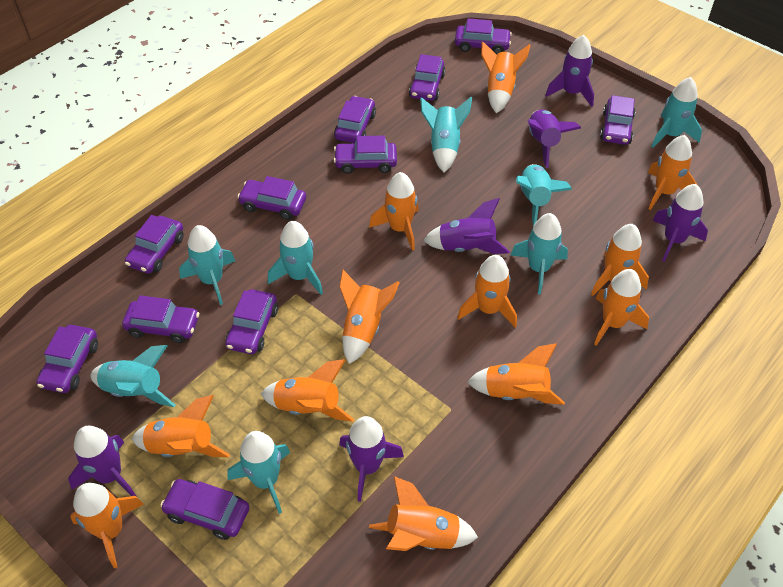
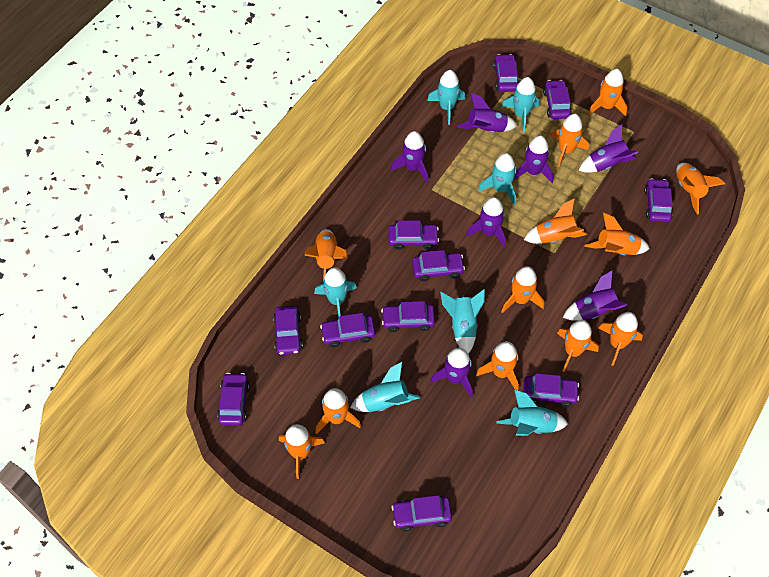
purple rocket: [68,426,137,497] [339,416,404,502] [423,198,510,254] [528,109,581,168] [545,35,594,107] [652,184,708,262] = 6 -> [391,131,428,183] [430,348,473,398] [457,93,517,133] [466,197,506,248] [514,135,554,183] [563,271,628,321] [579,125,638,173] = 7
turquoise rocket: [90,345,176,407] [179,225,235,305] [227,431,290,514] [268,221,323,295] [420,97,472,172] [510,213,568,295] [516,164,572,226] [651,77,702,148] = 8 -> [314,267,357,318] [350,362,420,412] [427,70,465,125] [440,289,485,354] [478,153,516,205] [496,389,568,436] [501,77,540,132] = 7

